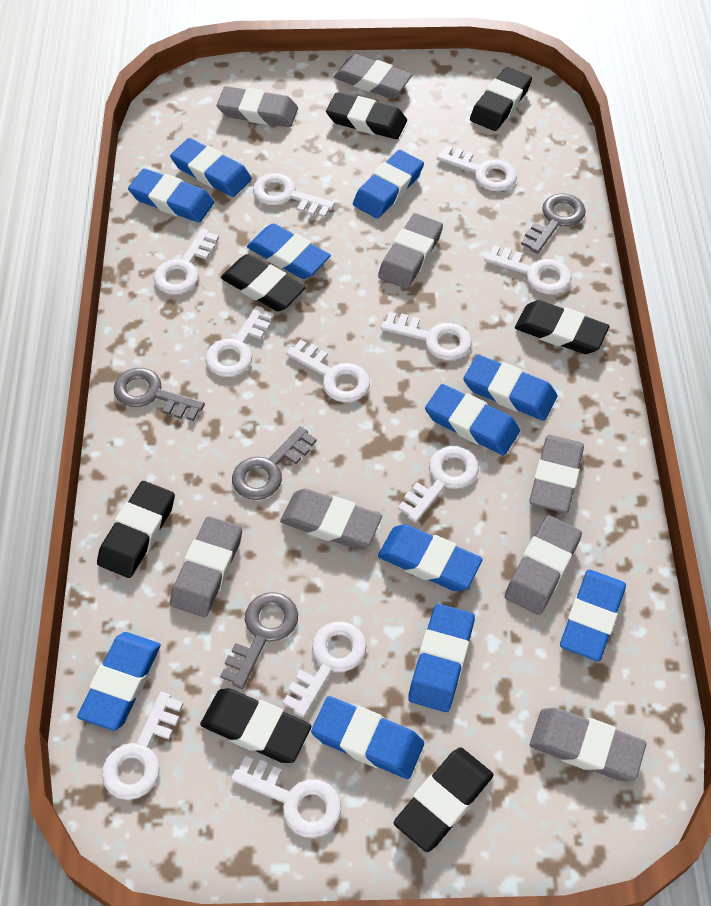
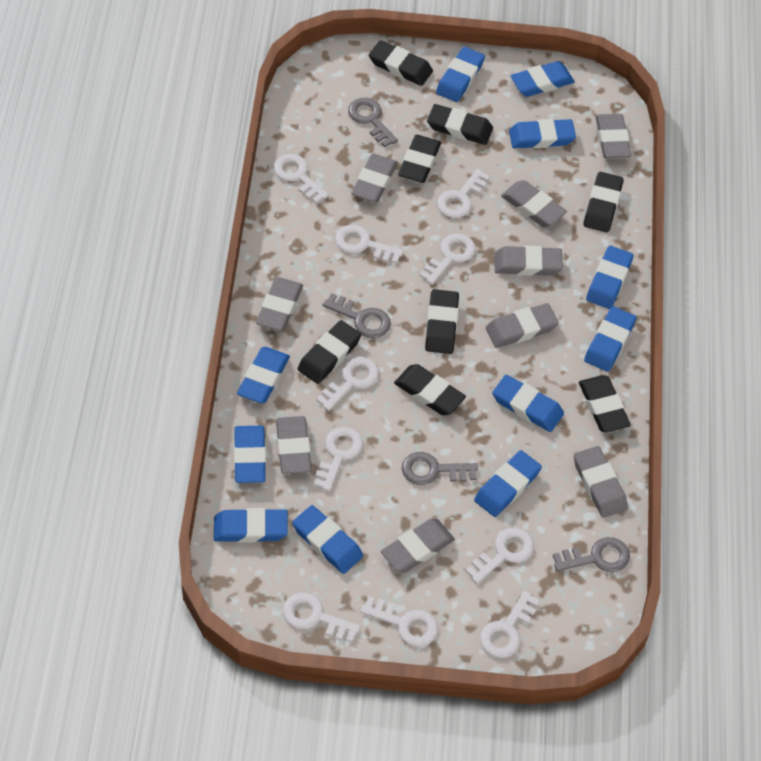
black eraser: [97,481,175,578] [200,688,311,763] [221,254,306,312] [326,92,407,139] [394,748,493,852] [470,67,532,131] [515,300,609,354] = 7 -> [298,320,361,384] [369,40,433,86] [394,364,466,415] [398,135,441,183] [425,289,459,354] [427,104,493,145] [579,375,631,433] [583,172,623,232] = 8
grey eraser: [170,516,242,617] [217,86,298,127] [280,489,382,549] [334,54,412,98] [378,213,443,289] [505,516,582,615] [529,435,584,513] [530,708,647,781] = 8 -> [256,277,303,331] [276,416,312,474] [351,154,398,203] [381,518,455,573] [486,303,559,348] [494,246,563,276] [501,180,567,227] [574,446,628,518] [596,114,631,158] = 9
white key: [102,692,183,800] [154,229,219,295] [205,306,274,377] [231,756,341,838] [253,173,335,218] [283,622,367,718] [286,340,370,403] [381,312,472,361] [398,446,479,523] [437,146,517,192] [484,245,572,294] = 11 -> [273,154,329,203] [283,593,361,642] [314,427,363,492] [317,357,379,411] [335,225,404,264] [360,596,438,646] [420,234,476,285] [437,169,490,218] [465,528,534,584] [480,591,540,658] = 10

